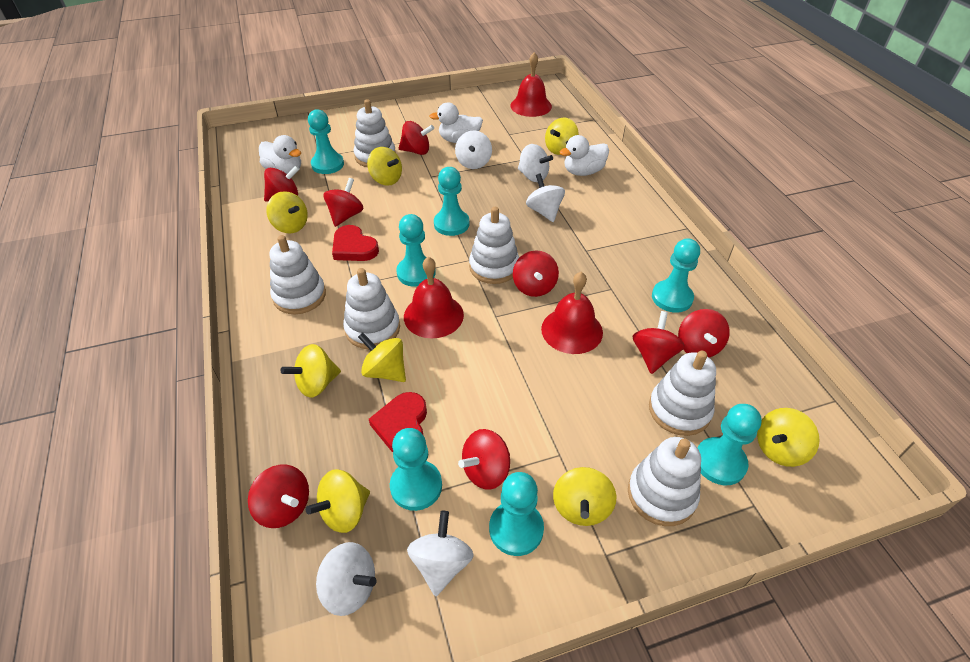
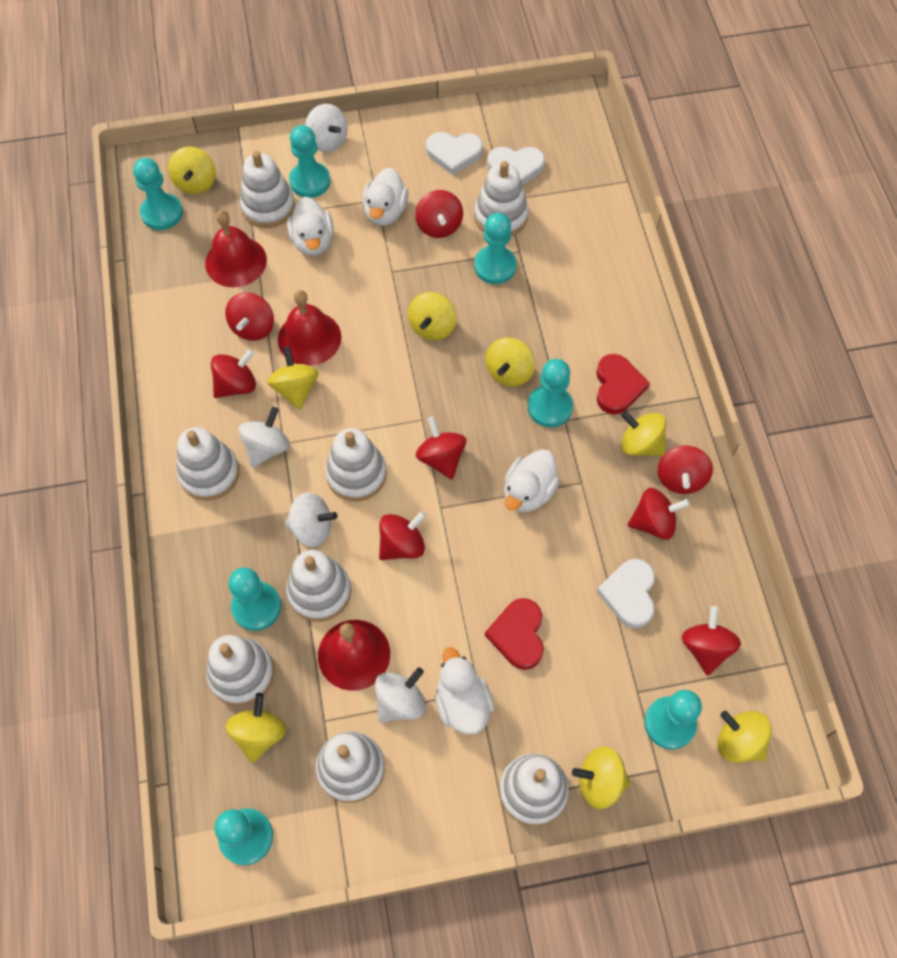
white duck: [259,135,301,174] [429,103,483,143] [560,135,609,176] = 3 -> [287,197,334,256] [362,167,409,226] [435,647,494,735] [504,449,560,512] = 4
white heart: none = 0 -> [426,132,483,175] [487,147,545,186] [596,559,655,628] = 3
white spinning top: [316,542,377,616] [407,511,474,596] [455,130,492,169] [518,144,553,182] [526,174,565,222] = 5 -> [239,407,290,468] [285,492,338,547] [305,104,348,152] [375,667,426,723] = 4
white stacking toy: [270,235,326,314] [343,268,400,349] [354,99,396,167] [469,207,519,284] [628,437,701,526] [649,351,716,436] = 6 -> [177,427,240,501] [206,635,274,706] [240,151,295,228] [286,550,351,622] [316,731,385,803] [325,428,387,501] [474,161,529,236] [499,753,569,826] = 8

